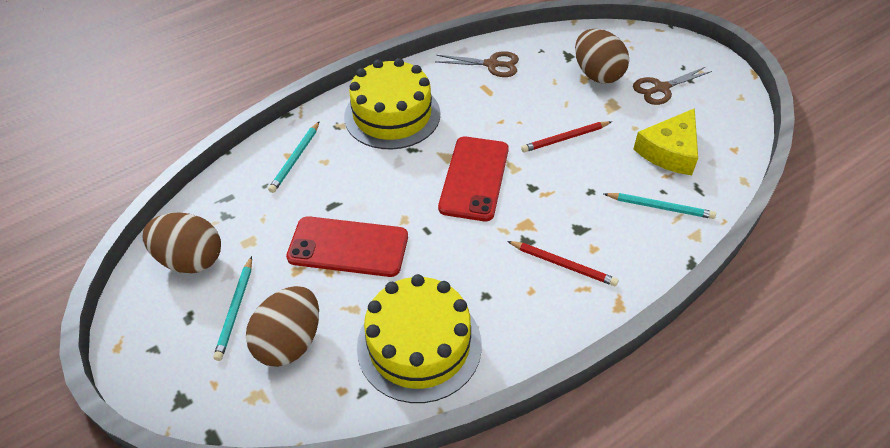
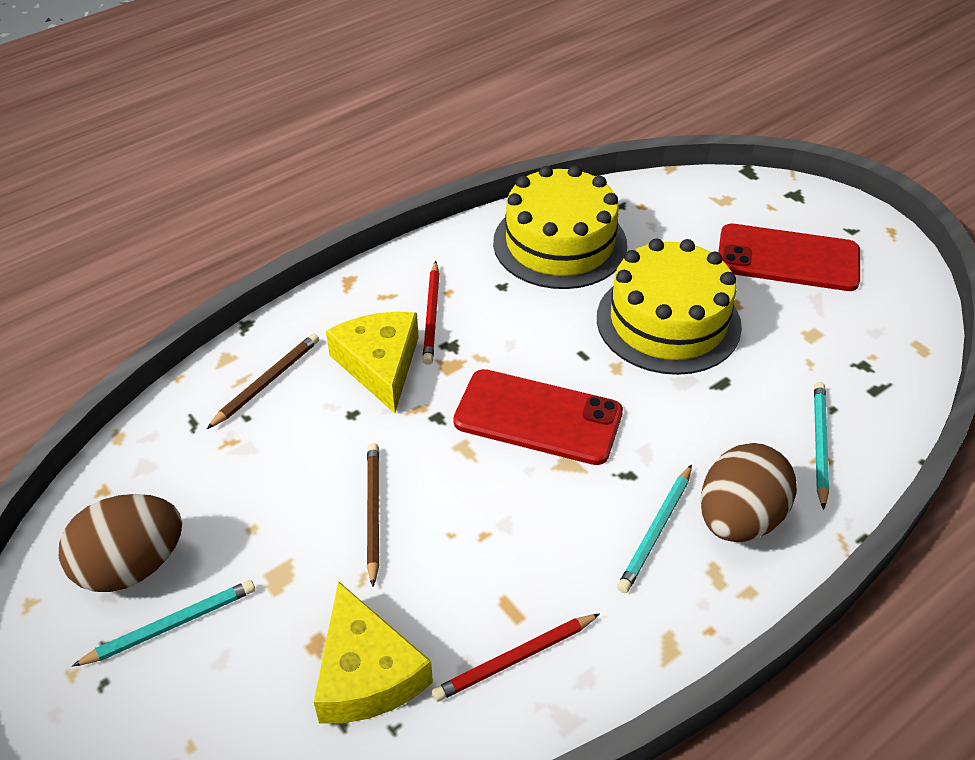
brown egg: [143,212,221,273] [246,286,319,367] [575,29,629,84] = 3 -> [59,494,182,592] [701,443,797,542] = 2
brown pencil: none = 0 -> [207,333,319,429] [367,443,379,587] = 2
brown scissors: [435,51,519,77] [633,67,712,105] = 2 -> none = 0
yellow cheese: [633,108,698,175] = 1 -> [314,581,433,723] [326,312,419,413] = 2

